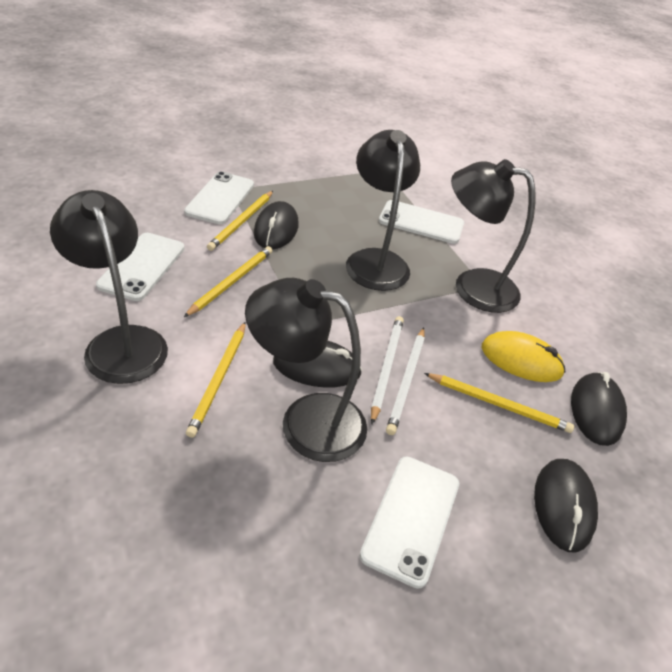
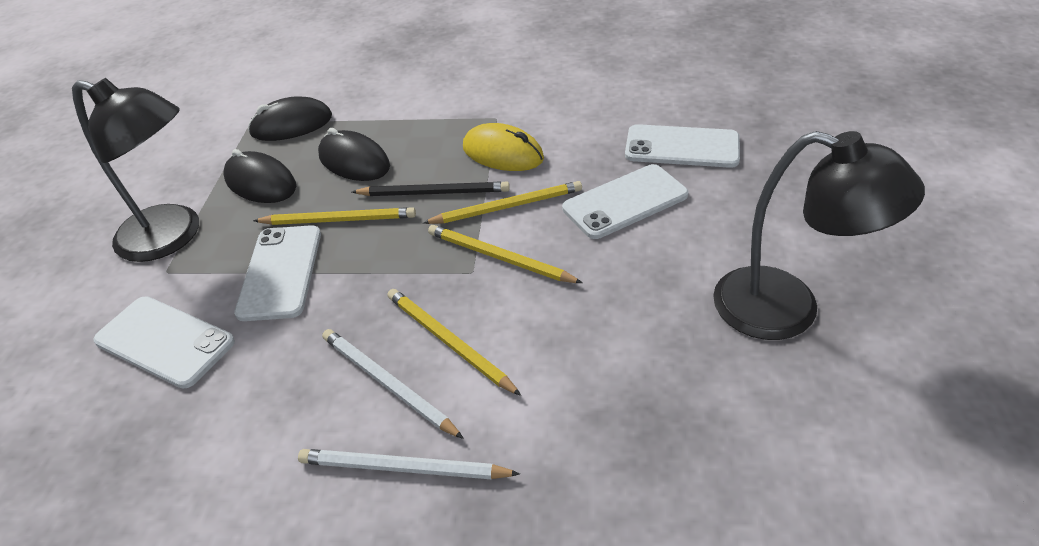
black lamp: [50,190,168,384] [245,278,367,462] [346,130,420,291] [451,159,536,313] = 4 -> [72,78,199,262] [713,131,925,340] = 2
black mouse: [254,201,298,249] [273,341,362,388] [534,459,598,552] [571,372,627,446] = 4 -> [224,149,296,203] [248,97,332,141] [318,128,390,181] = 3
black pencil: none = 0 -> [352,182,510,196] = 1

